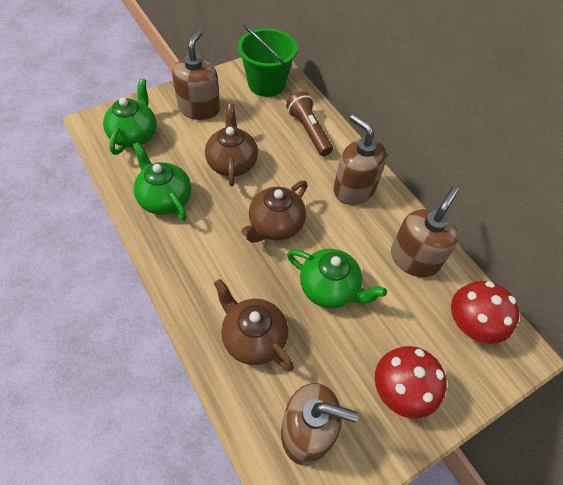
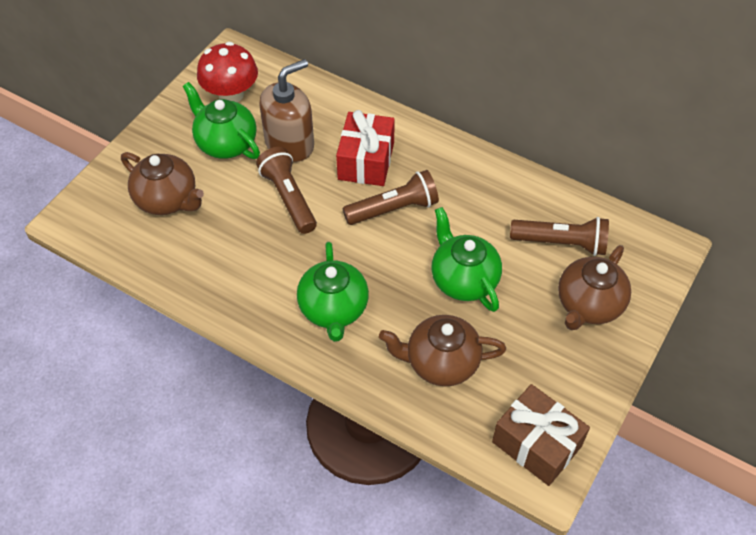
brown flashlight: [286,91,333,156] = 1 -> [256,147,317,234] [343,170,439,225] [510,217,609,256] = 3
brown gift: none = 0 -> [492,384,590,486] = 1
brown soap dispenser: [172,30,220,120] [281,383,358,466] [333,114,387,205] [391,187,459,277] = 4 -> [259,59,314,162] = 1
green bucket: [238,24,297,97] = 1 -> none = 0
red gift: none = 0 -> [336,110,395,186] = 1
red mushroom: [375,346,446,419] [451,281,519,344] = 2 -> [197,42,258,102] = 1

